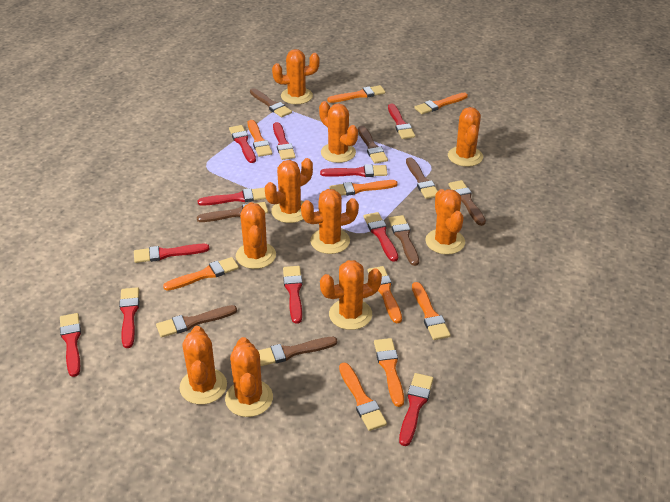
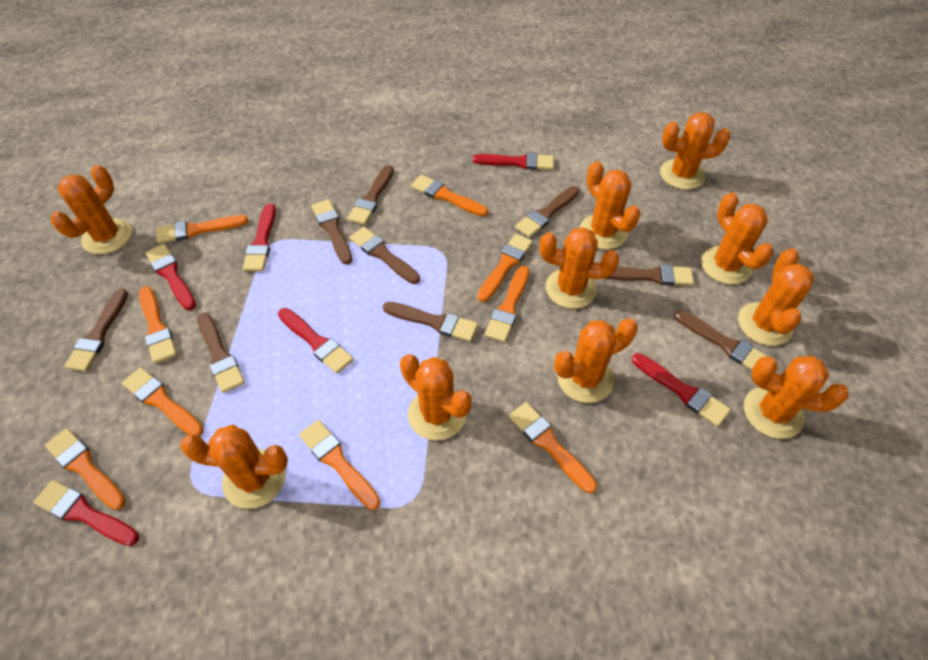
brown brush: [156,305,237,337] [197,202,268,222] [250,88,292,117] [258,337,337,366] [358,126,388,164] [388,215,419,266] [406,157,438,199] [448,180,486,226] = 8 -> [65,288,128,372] [197,313,245,393] [312,199,352,265] [347,165,394,225] [350,227,420,284] [383,302,478,342] [515,186,580,237] [605,265,694,285] [674,310,768,370] = 9
red brush: [60,313,81,377] [119,287,139,348] [134,244,209,263] [197,188,266,206] [229,125,256,163] [273,122,296,160] [283,266,302,324] [320,164,388,177] [364,212,398,262] [388,104,415,139] [399,373,433,446] = 11 -> [33,480,139,546] [145,244,196,310] [242,204,276,271] [278,308,353,374] [473,153,554,170] [632,353,731,426] = 6

